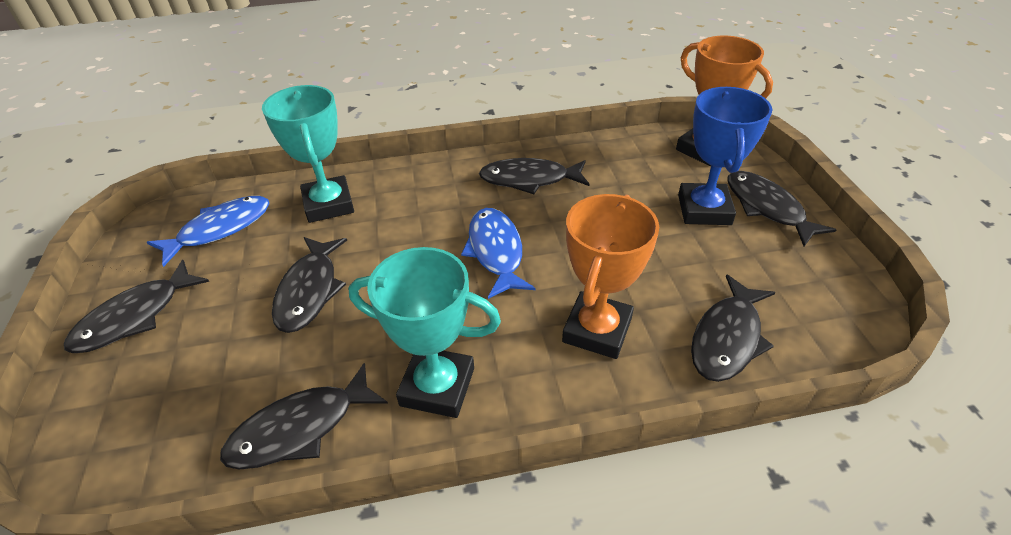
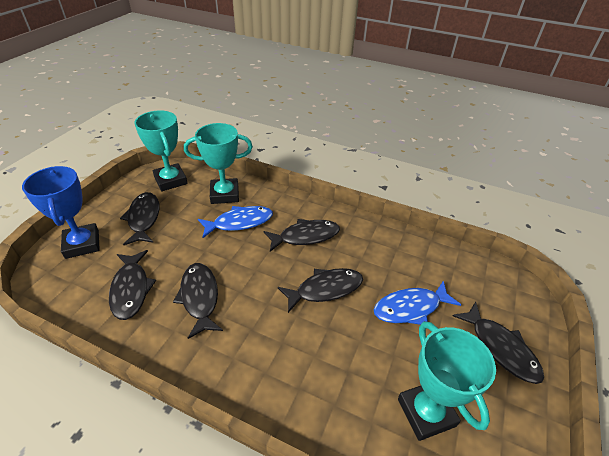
orange trophy: [562,194,659,359] [676,36,773,166] = 2 -> none = 0
turquoise trophy: [262,85,354,223] [348,247,501,418] = 2 -> [134,110,188,191] [184,123,253,204] [398,321,496,441] = 3

